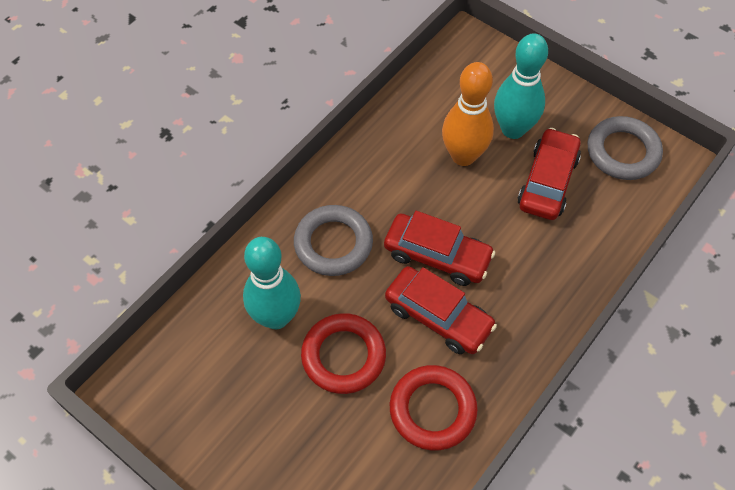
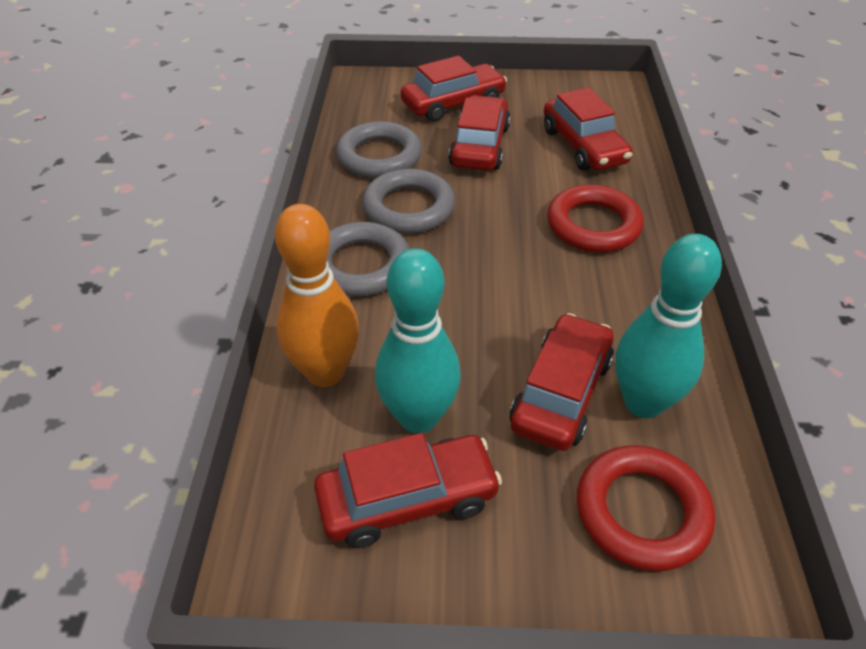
grey ring: [294,205,373,276] [587,116,663,180] = 2 -> [327,222,409,296] [336,121,422,179] [362,169,455,234] = 3
red car: [384,211,495,286] [385,266,497,354] [517,128,581,220] = 3 -> [314,433,502,548] [401,56,507,122] [449,95,510,171] [510,313,614,451] [544,88,633,171] = 5

